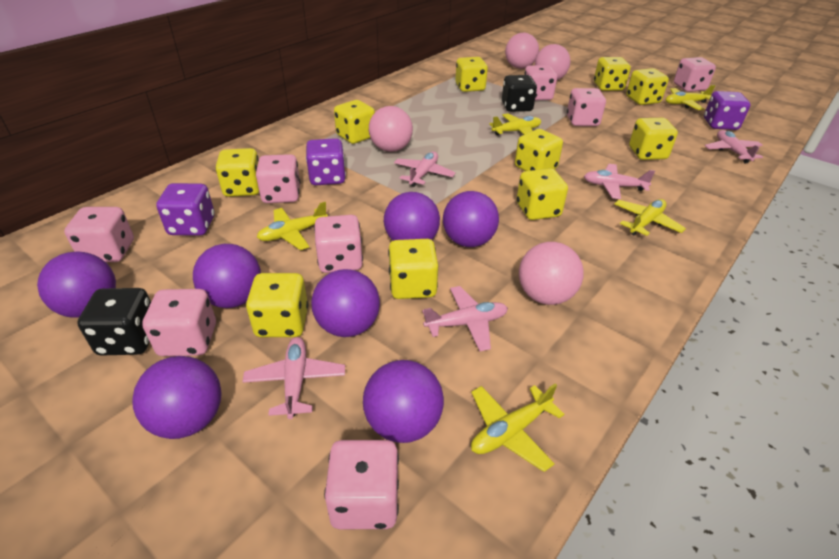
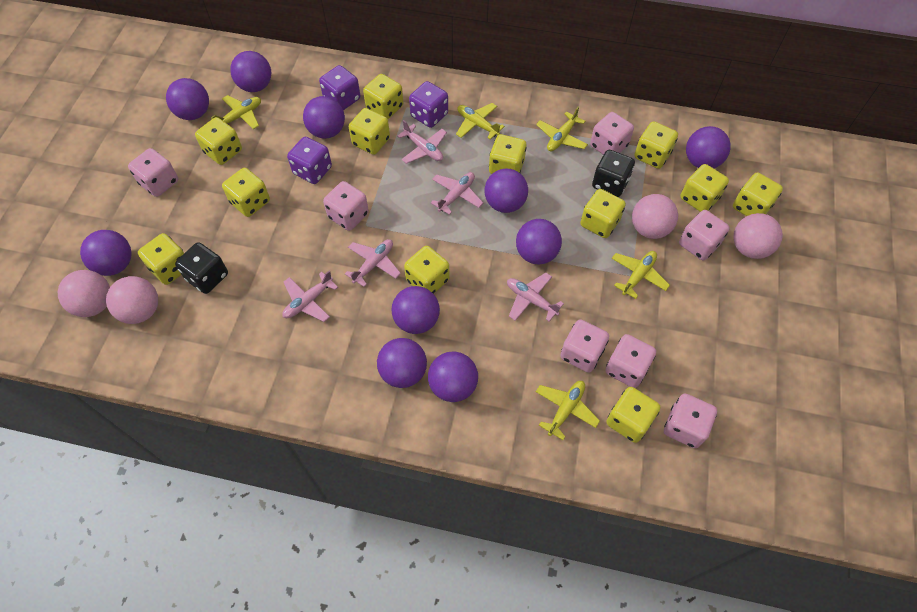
pink dice: [64,207,134,262] [142,289,216,356] [256,154,301,203] [314,215,363,273] [324,440,399,529] [525,65,557,100] [567,88,606,126] [674,57,716,92] = 8 -> [128,148,178,197] [323,181,369,231] [560,319,609,373] [590,112,634,154] [605,334,656,388] [664,394,717,448] [679,210,730,260] = 7
purple ball: [37,251,116,318] [132,356,222,439] [193,244,261,308] [311,269,380,337] [363,360,444,443] [384,192,440,241] [443,191,499,247] = 7 -> [80,230,132,276] [166,78,209,120] [230,51,271,92] [303,96,345,139] [377,338,427,388] [391,286,440,334] [428,352,478,402] [485,169,528,213] [516,219,562,265] [686,126,731,168] = 10
yellow dice: [216,148,259,197] [246,273,308,337] [334,100,375,144] [388,239,438,299] [455,57,488,92] [515,129,563,171] [516,168,568,220] [594,57,631,91] [626,68,669,105] [629,118,678,160] = 10 -> [138,233,184,285] [195,117,242,165] [222,168,270,217] [349,108,390,155] [363,74,403,119] [404,246,450,294] [489,134,527,174] [580,189,626,238] [606,387,660,443] [634,121,678,169] [680,164,729,212] [733,173,783,216] = 12

